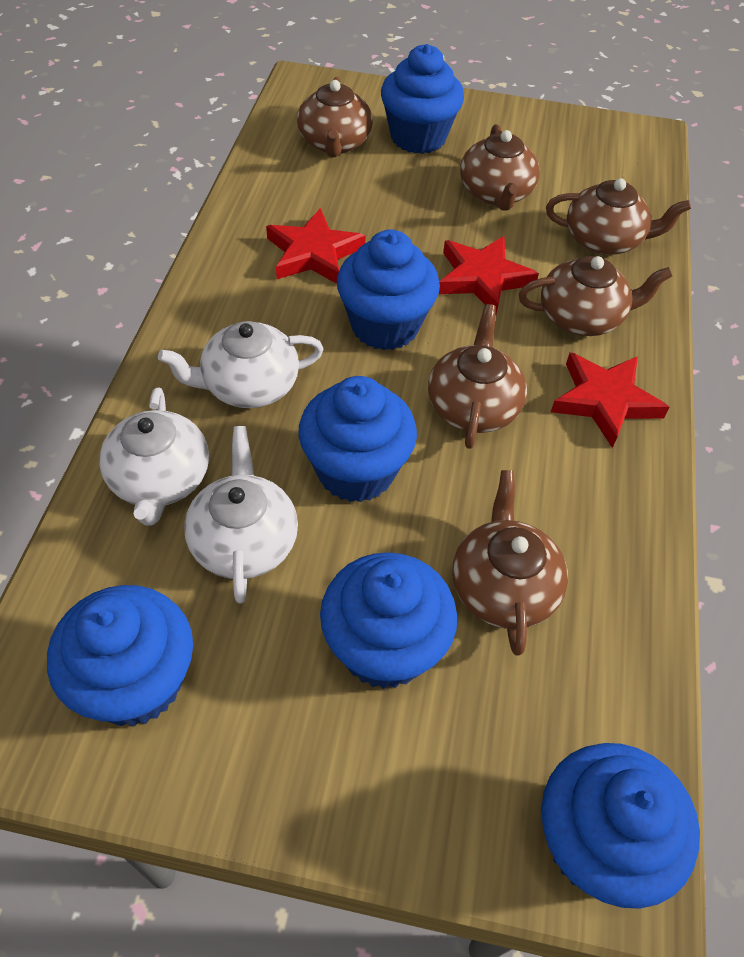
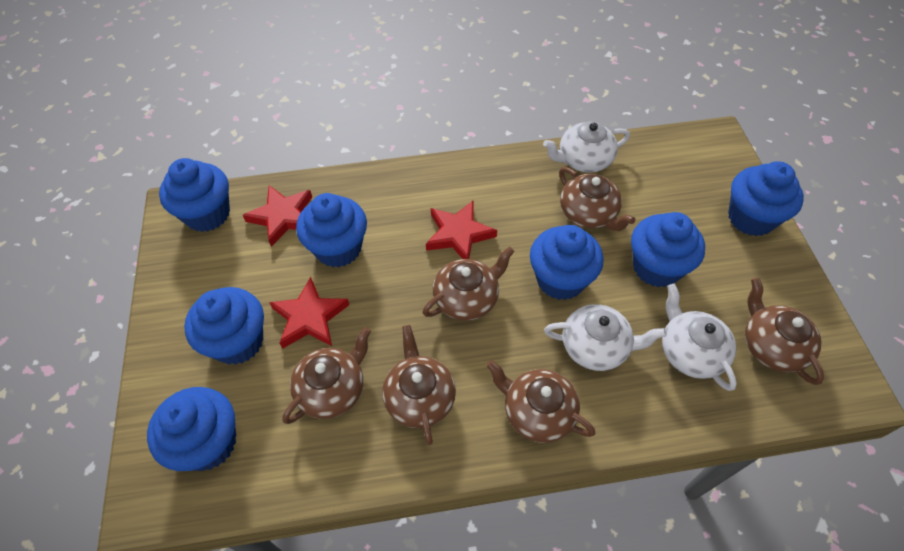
blue cupcake: [47,585,193,727] [298,376,417,503] [320,552,457,689] [337,230,440,350] [381,44,464,154] [541,743,700,909] = 6 -> [147,387,236,471] [159,158,230,232] [184,287,264,365] [296,193,367,268] [530,225,604,300] [631,212,705,287] [728,161,804,236] = 7

